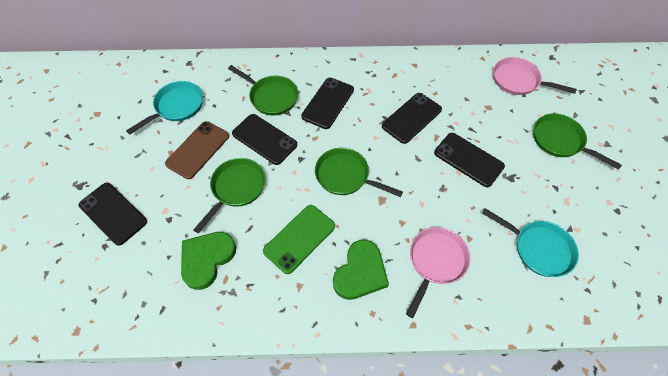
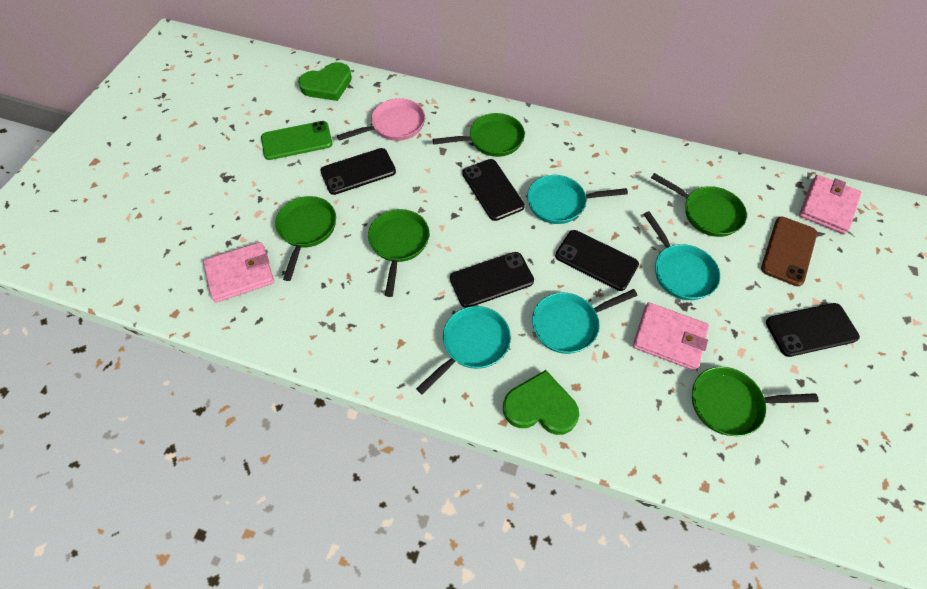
green pan: [193,158,265,234] [228,65,298,115] [315,148,403,197] [533,114,622,170] = 4 -> [275,196,336,281] [368,209,429,297] [433,113,525,157] [651,173,747,237] [692,367,819,436] = 5
pink pan: [406,227,470,318] [493,57,577,95] = 2 -> [337,98,425,141] = 1
pink wallet: none = 0 -> [203,242,274,302] [633,302,709,371] [799,175,862,234] = 3
turquoise pan: [126,81,203,135] [482,208,579,277] = 2 -> [416,306,511,394] [527,175,628,224] [532,289,638,354] [643,211,720,300] = 4

